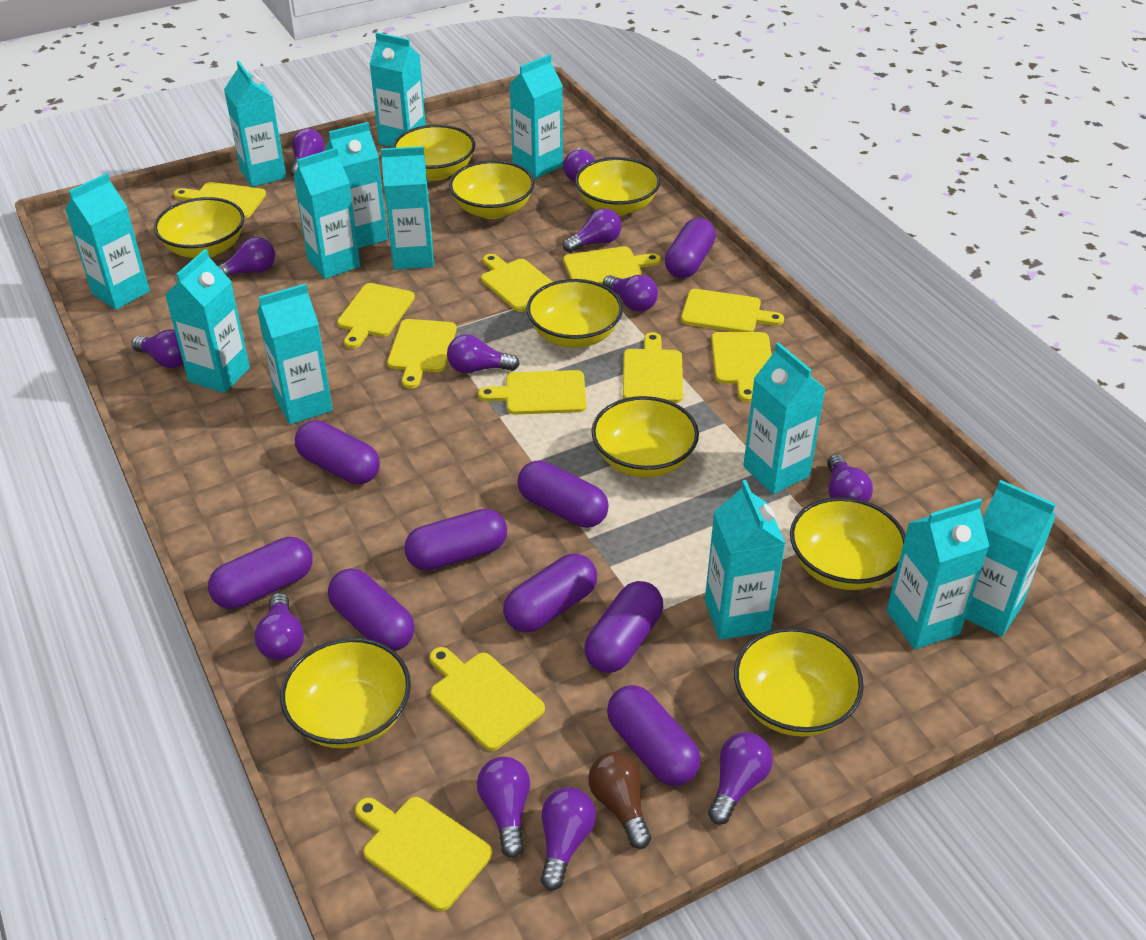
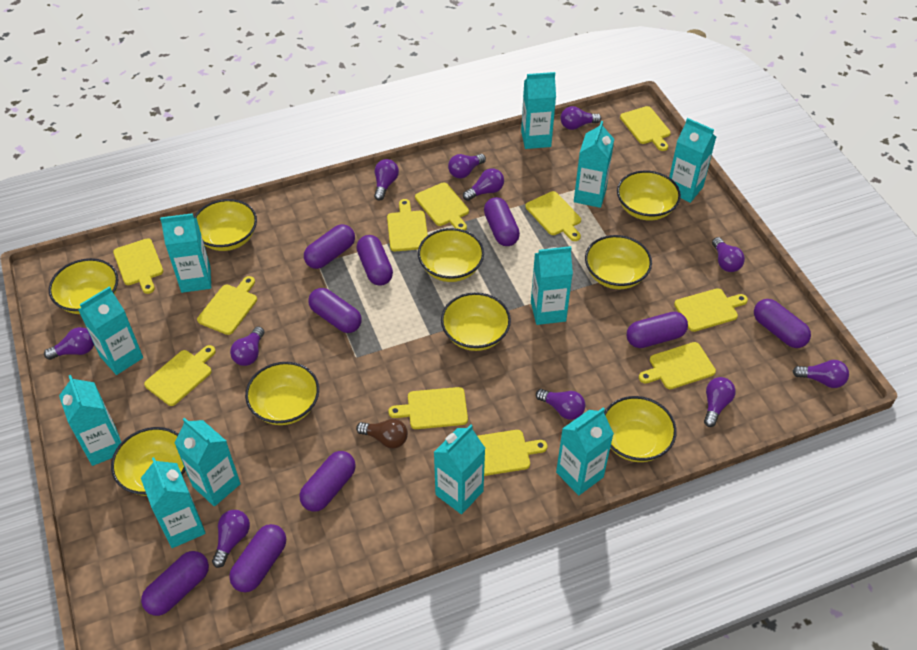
purple light bulb: [131,330,184,368] [218,237,275,277] [254,593,304,660] [290,129,325,176] [447,334,520,373] [477,757,530,858] [540,787,596,891] [563,148,595,182] [563,208,622,253] [603,275,658,312] [708,732,773,825] [827,454,873,502] = 12 -> [44,327,94,360] [212,510,250,568] [230,326,264,366] [374,159,399,201] [448,154,486,178] [463,168,504,201] [536,389,585,420] [561,106,601,130] [704,377,736,427] [712,237,745,272] [793,360,849,388] = 11
turquoise carton: [65,173,150,310] [165,249,250,393] [224,61,286,187] [257,283,333,424] [293,148,361,279] [326,122,388,248] [369,32,426,147] [381,146,434,270] [510,54,563,179] [705,480,786,640] [743,342,826,494] [886,498,990,649] [965,480,1056,637] = 13 -> [59,375,121,466] [78,286,143,375] [141,457,206,548] [160,213,211,293] [174,417,241,506] [434,424,485,514] [521,72,556,149] [531,246,573,325] [556,408,614,495] [574,121,614,208] [669,118,716,203] = 11

